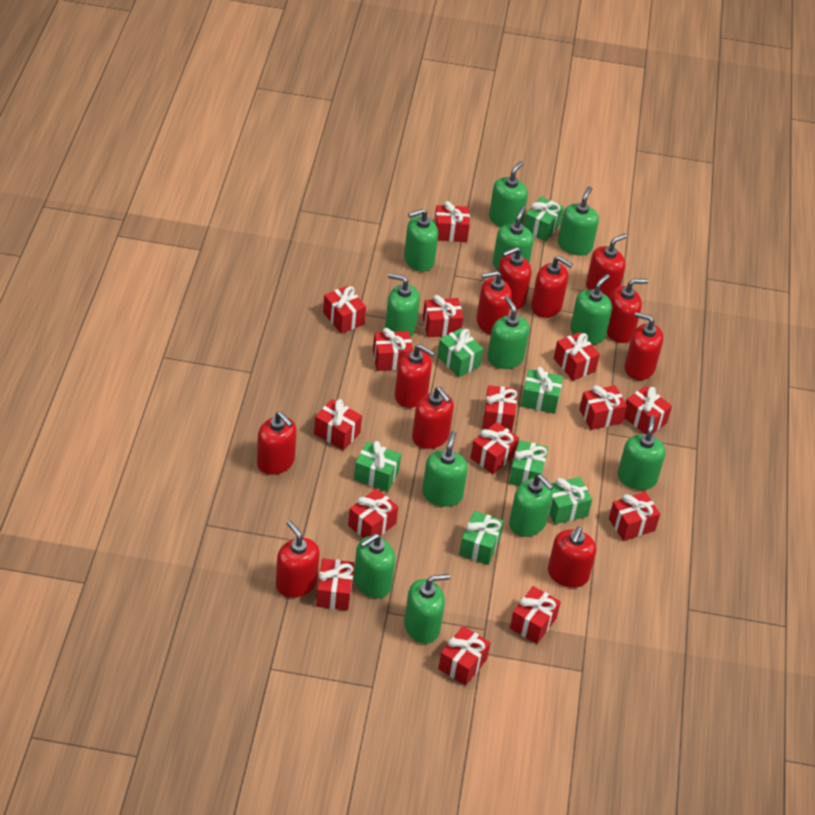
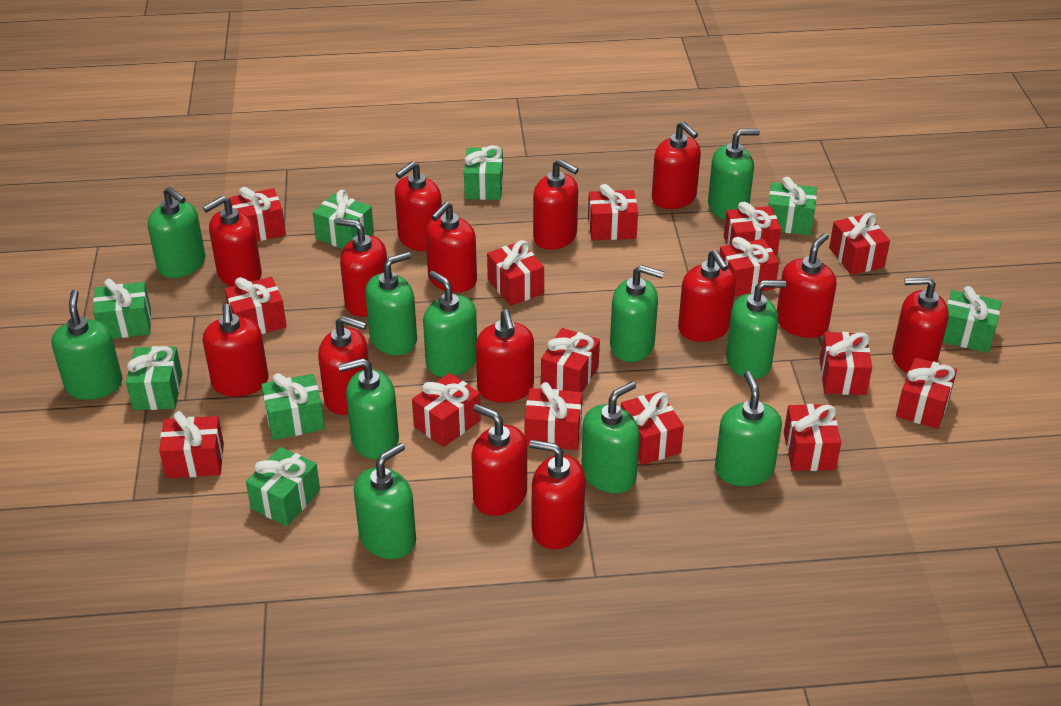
green gift: [354,441,401,492] [437,328,483,377] [459,511,504,565] [509,440,548,486] [521,367,563,414] [524,197,564,241] [549,477,592,524] = 7 -> [93,278,151,339] [126,346,182,410] [246,447,320,526] [261,373,325,440] [313,190,374,249] [464,146,503,200] [768,177,817,235] [943,286,1001,353] = 8
green soap dispenser: [354,533,395,598] [385,273,420,337] [404,209,438,272] [404,574,450,644] [422,431,468,507] [487,297,530,369] [489,161,528,227] [493,206,534,270] [509,474,554,537] [558,186,599,255] [570,274,612,344] [618,416,666,490] = 12 -> [51,290,123,400] [148,187,205,278] [338,358,399,459] [354,443,416,559] [365,252,417,355] [423,271,477,377] [581,381,640,493] [610,265,664,362] [708,129,760,220] [715,371,782,486] [726,280,786,379] = 11
red soap dispenser: [257,412,297,475] [276,520,320,598] [395,344,435,408] [412,387,454,449] [476,271,512,334] [498,247,532,309] [531,256,573,318] [548,526,596,588] [586,233,627,299] [607,279,648,343] [625,312,663,380] = 11 -> [203,196,262,287] [203,304,269,397] [318,315,369,415] [336,218,387,317] [395,161,442,251] [425,202,477,292] [472,404,527,516] [476,309,534,403] [529,440,585,549] [533,159,579,250] [652,121,701,209] [678,250,736,342] [777,233,836,338] [892,277,949,373] = 14

